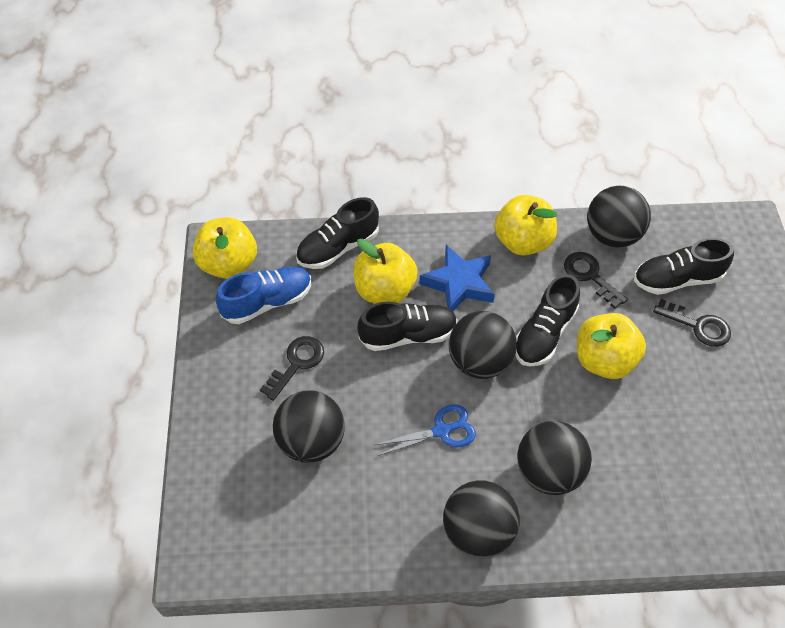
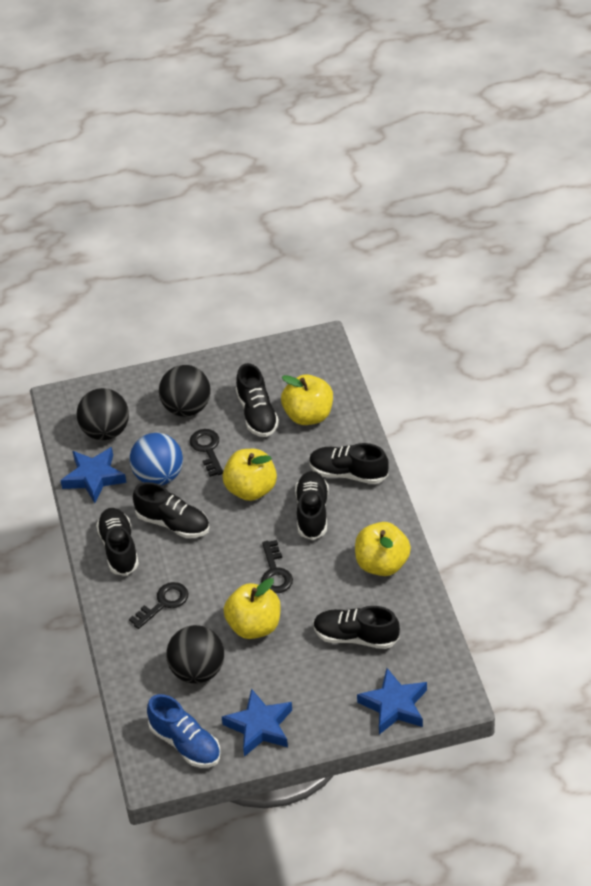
black ball: [273,390,345,463] [443,480,520,558] [449,311,517,379] [517,421,592,495] [587,185,651,248] = 5 -> [77,388,129,440] [159,365,211,417] [166,625,224,684] = 3
black shoe: [296,197,379,269] [358,301,458,351] [515,274,580,366] [634,238,734,295] = 4 -> [96,508,139,576] [133,482,209,538] [236,363,279,437] [295,471,329,540] [309,443,389,484] [313,606,400,649] = 6
blue ball: none = 0 -> [130,433,183,485] = 1
blue scissors: [375,404,476,456] = 1 -> none = 0
blue star: [419,245,495,311] = 1 -> [60,447,127,503] [222,688,292,757] [357,668,427,735] = 3

